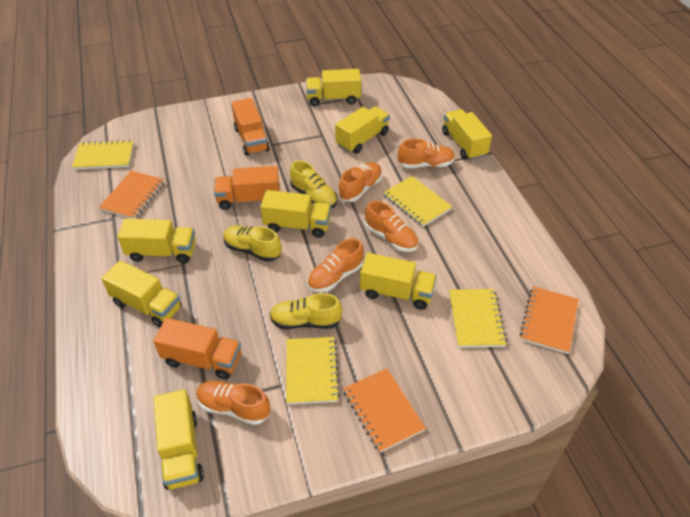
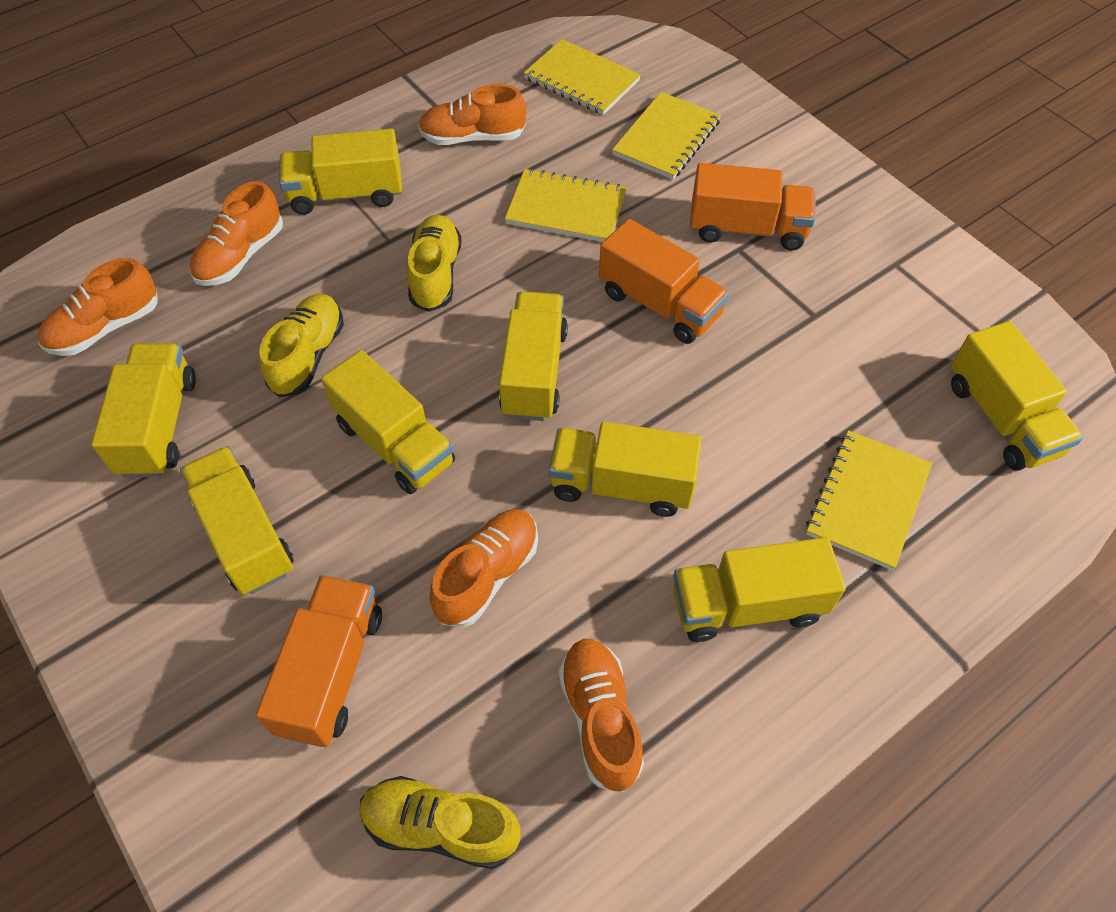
orange notebook: [99,171,164,219] [343,368,426,453] [520,286,579,354] = 3 -> none = 0

